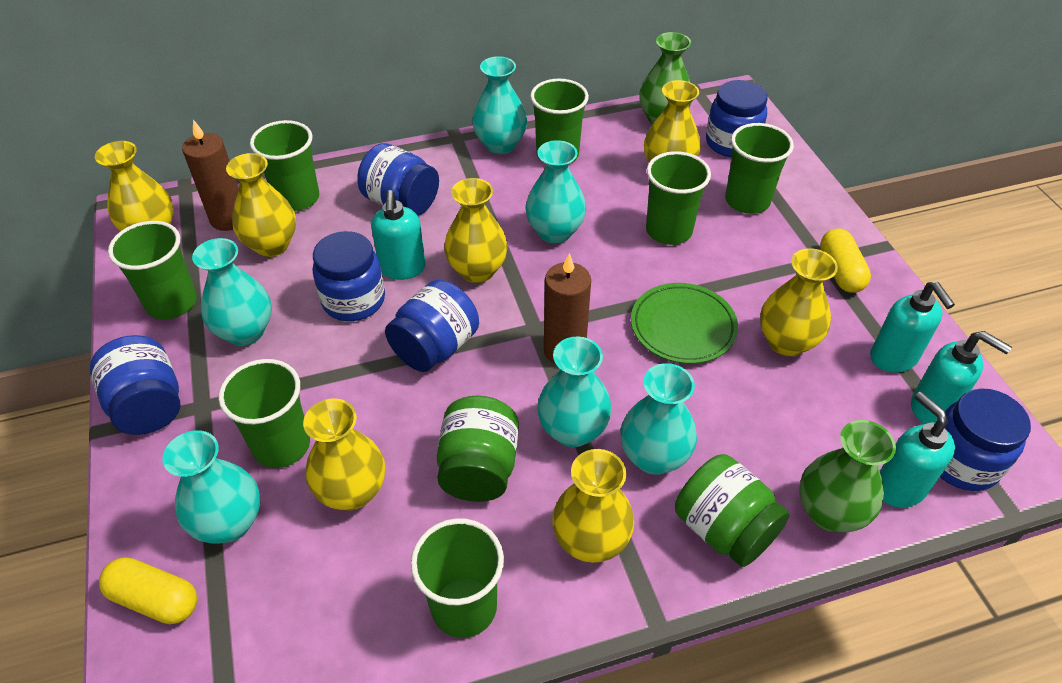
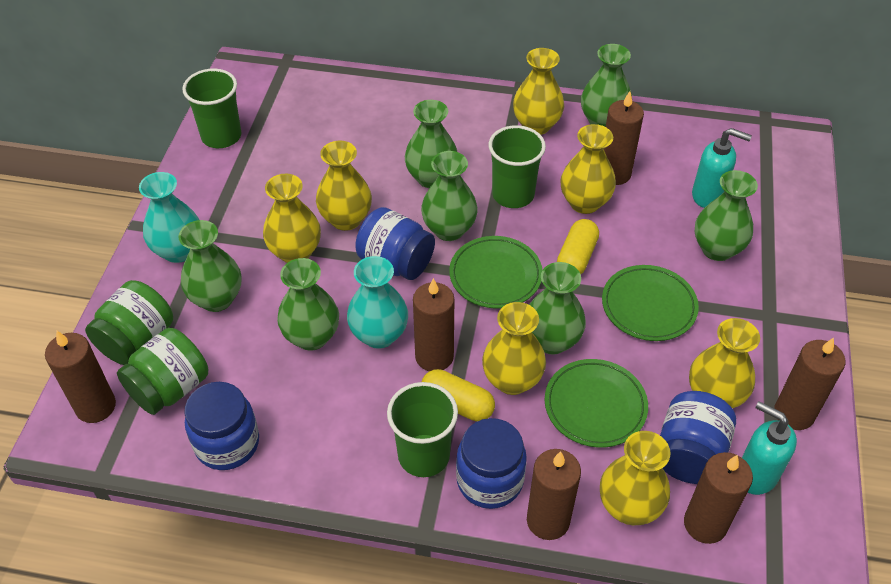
blue jar: [90,335,180,435] [313,231,385,321] [357,143,439,215] [385,279,479,372] [706,80,768,157] [940,388,1031,491] = 6 -> [185,382,259,470] [355,207,435,280] [456,418,527,509] [660,391,736,484] = 4
brown candle: [182,120,239,231] [544,253,591,365] = 2 -> [45,331,116,423] [413,278,454,371] [527,449,581,540] [604,91,644,185] [684,452,753,544] [774,338,846,430] = 6
green cup: [108,221,197,320] [218,359,310,468] [250,120,319,211] [411,518,504,638] [530,79,589,162] [646,151,711,245] [725,123,794,214] = 7 -> [182,68,242,148] [387,382,458,477] [488,125,546,208] = 3
green plate: [631,283,738,364] = 1 -> [449,236,542,308] [545,359,648,448] [602,265,699,341] = 3
green vase: [639,32,692,125] [799,420,896,533] = 2 -> [178,220,241,312] [277,258,339,351] [405,100,457,188] [421,151,478,241] [529,262,586,355] [581,44,632,127] [695,170,758,261] = 7
turquoise soap dispenser: [371,190,426,280] [870,282,955,373] [880,392,955,508] [911,331,1012,424] = 4 -> [692,128,752,208] [742,401,797,495] = 2
turquoise vase: [162,430,260,543] [192,238,272,346] [472,56,527,154] [525,140,586,244] [537,337,612,447] [620,363,697,475] = 6 -> [139,172,199,263] [347,256,408,349] = 2

